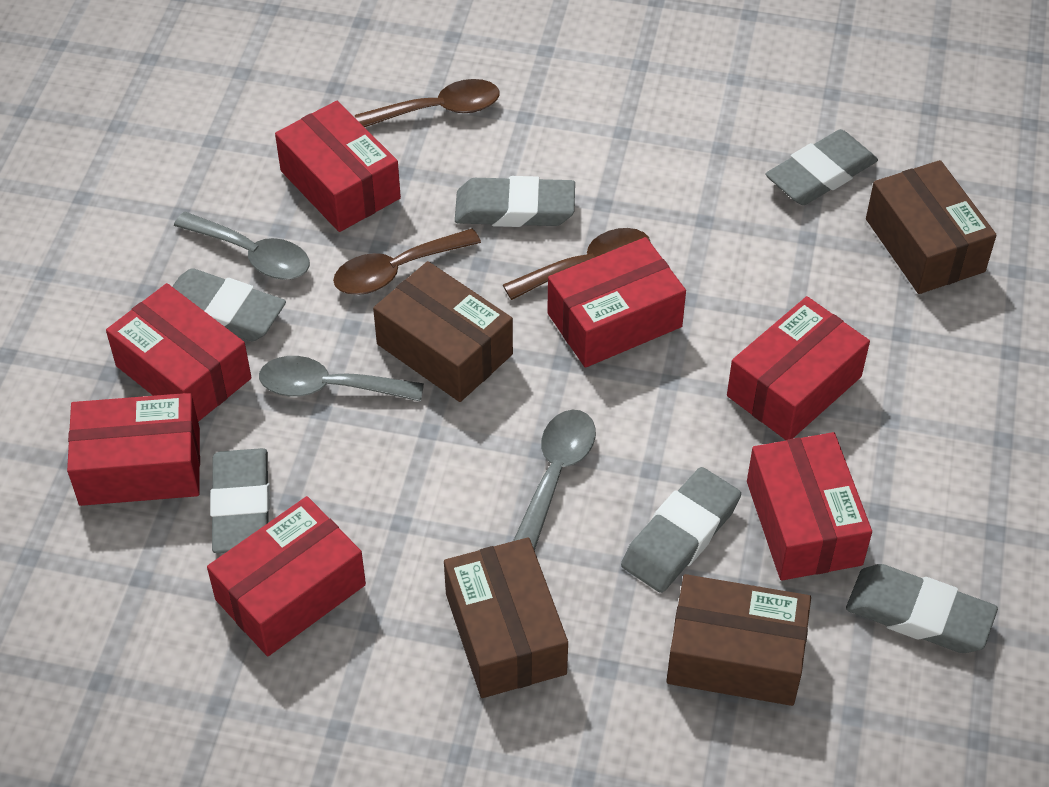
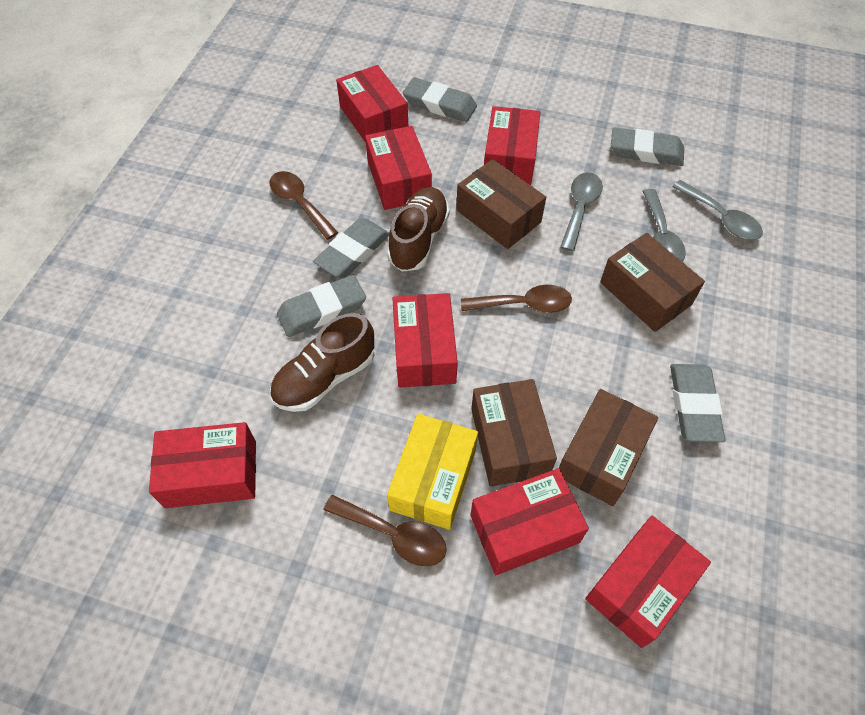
brown shoe: none = 0 -> [270,313,374,412] [388,187,450,272] = 2
grey eraser: [172,268,286,341] [210,448,270,553] [455,176,575,227] [621,467,741,593] [765,129,878,205] [846,564,998,653] = 6 -> [277,275,366,337] [313,218,389,278] [403,77,477,122] [611,127,684,166] [670,364,726,442] = 5
yellow box: none = 0 -> [387,414,478,530] = 1

